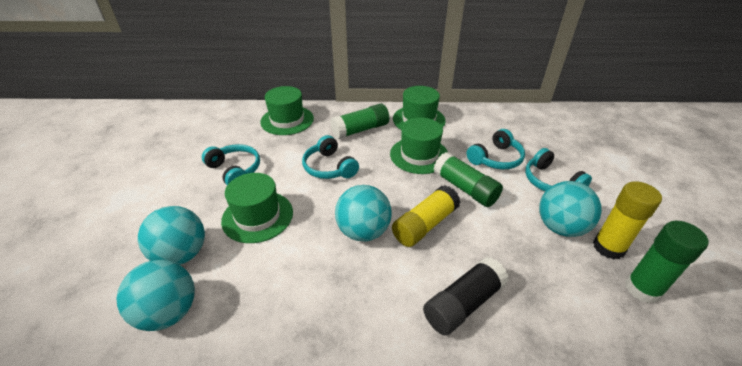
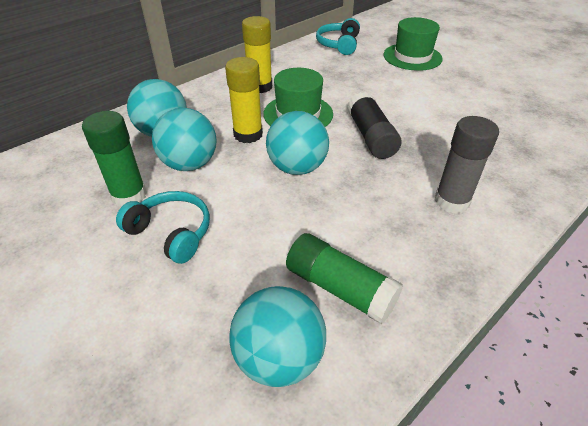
green glue stick: [330,104,390,139] [434,152,503,207] [625,221,708,303] = 3 -> [82,111,147,207] [286,233,403,324] = 2
green hat: [221,173,293,243] [260,86,314,135] [390,117,448,174] [393,86,446,130] = 4 -> [263,68,333,127] [383,17,443,71] = 2
grey glue stick: none = 0 -> [434,116,499,213] = 1
turquoise headphones: [202,144,260,185] [302,135,359,179] [467,129,525,169] [525,148,592,191] = 4 -> [116,191,210,264] [316,18,360,55] = 2

